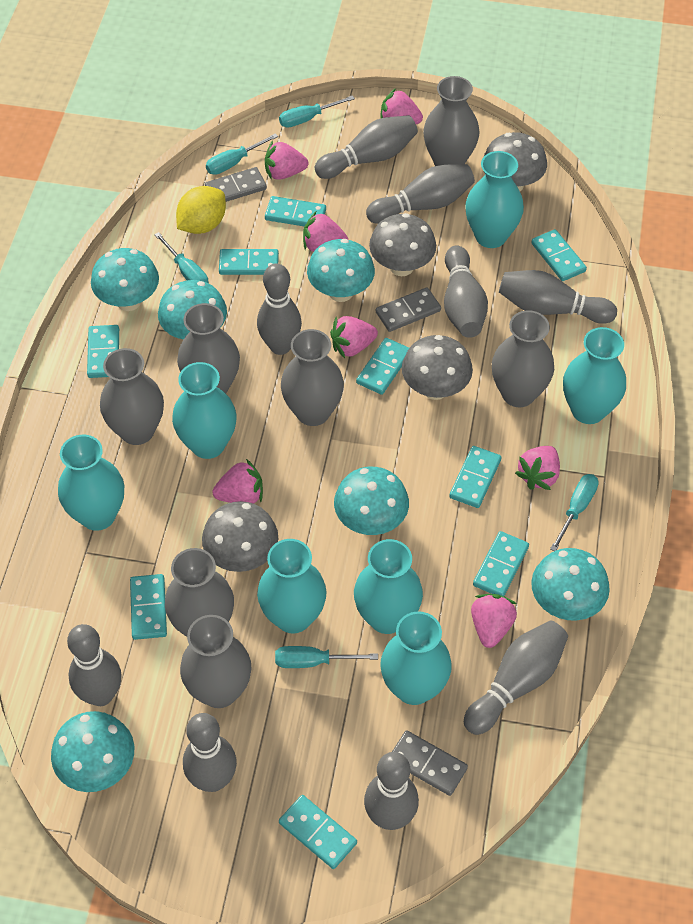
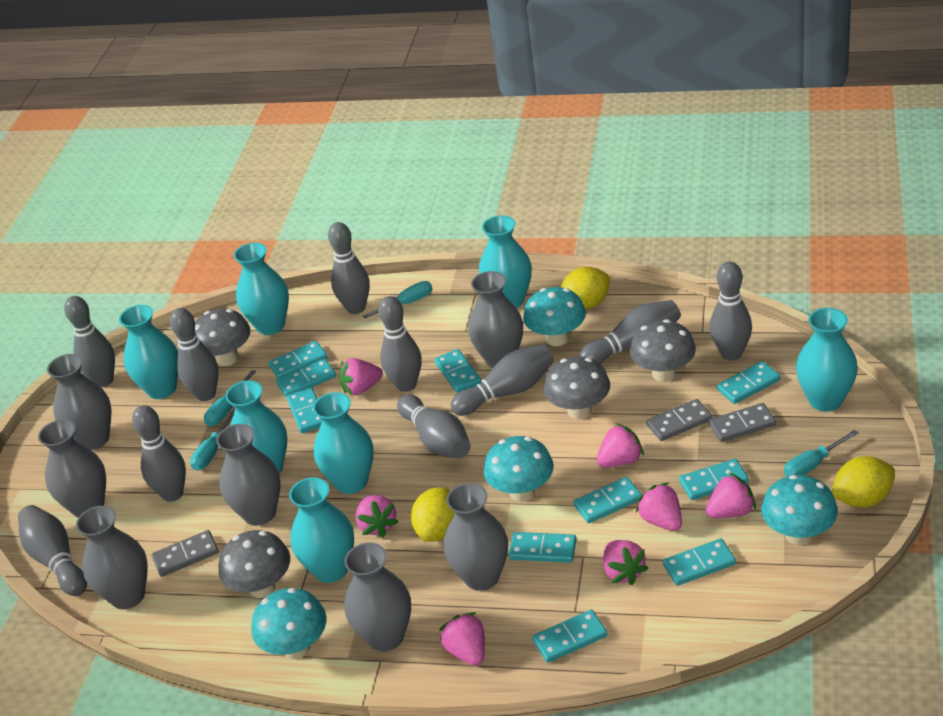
grey bowling pin: [67,624,122,706] [183,713,237,792] [257,263,302,355] [315,115,418,179] [364,752,419,830] [366,164,475,224] [444,245,488,338] [464,620,568,735] [499,270,617,324] = 9 -> [18,505,87,596] [64,296,115,387] [132,405,186,502] [170,308,218,401] [328,222,370,314] [378,296,422,392] [397,394,470,458] [451,345,554,416] [579,300,681,364] [710,262,752,361] = 10
turquoise domino: [87,325,119,378] [130,574,167,640] [219,249,279,275] [265,196,326,226] [279,795,357,869] [356,338,409,395] [449,446,501,508] [473,531,529,596] [531,229,587,281] = 9 -> [268,341,328,378] [276,359,336,398] [287,387,322,433] [434,349,481,393] [509,532,577,563] [532,610,608,663] [573,477,642,523] [663,539,736,586] [679,459,749,500] [717,361,781,404] = 10
turquoise mushroom: [51,711,134,792] [91,248,159,311] [158,280,227,340] [307,239,375,302] [334,467,409,535] [531,548,610,621] = 6 -> [251,588,327,659] [484,436,554,502] [523,287,586,346] [761,475,838,545] = 4
turquoise screwdriver: [154,232,209,284] [206,133,278,175] [275,646,378,668] [279,95,355,128] [550,474,599,551] = 5 -> [190,409,235,471] [204,370,256,426] [362,281,432,319] [784,430,859,477] = 4
yellow lemon: [176,186,226,234] = 1 -> [411,487,455,542] [561,267,610,310] [832,456,895,508] = 3

